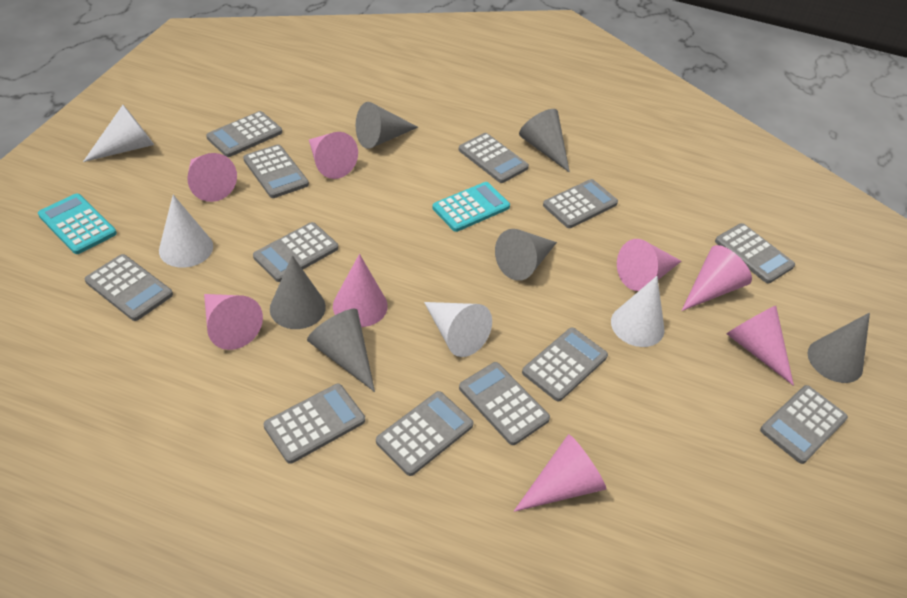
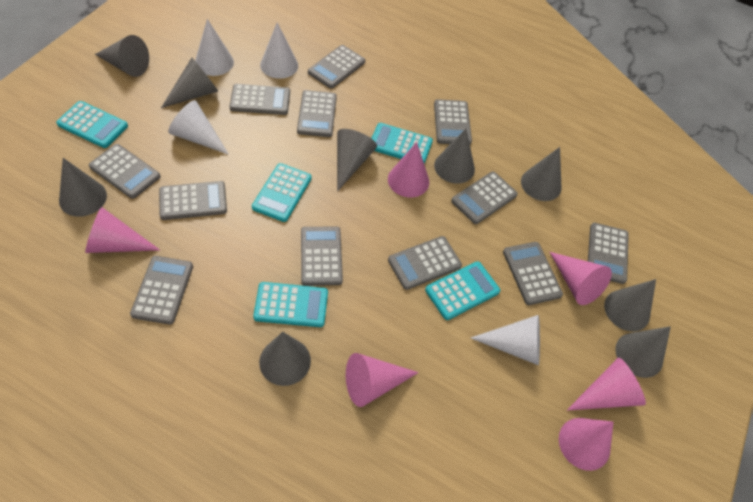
grey cone: [270,255,326,329] [307,309,375,392] [356,102,418,149] [495,229,557,281] [519,109,570,173] [808,312,870,383] = 6 -> [59,158,107,217] [95,35,149,77] [161,58,218,108] [259,332,311,386] [337,129,377,192] [434,129,475,184] [521,147,562,201] [604,279,656,332] [615,326,671,378] = 9
pink cone: [187,153,237,202] [204,294,263,350] [309,132,358,179] [333,254,388,327] [513,434,606,512] [617,239,682,291] [681,245,752,311] [726,306,794,386] = 8 -> [85,207,160,253] [346,353,419,407] [388,142,429,197] [550,252,612,305] [559,418,614,471] [567,358,646,411] = 6
turquoise calculator: [38,194,117,254] [432,182,510,232] = 2 -> [56,101,128,148] [252,163,312,222] [253,282,328,327] [371,123,433,164] [425,261,500,320] = 5

